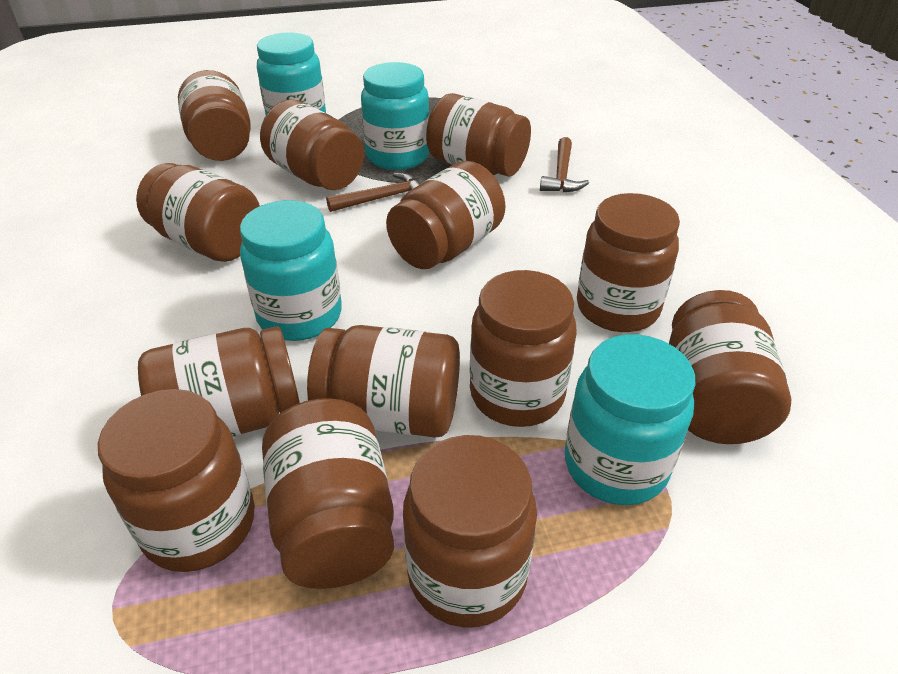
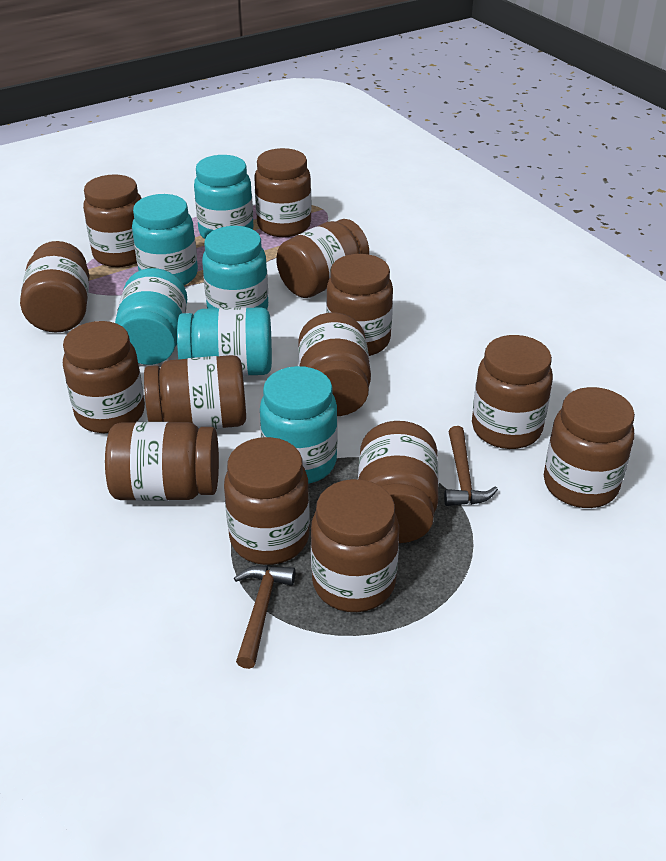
brown jar: [98,389,255,572] [136,163,260,262] [138,326,300,437] [178,70,251,161] [260,100,364,190] [262,398,394,589] [307,325,460,438] [386,161,505,269] [403,435,537,627] [426,93,531,177] [470,270,577,427] [577,193,680,332] [669,290,791,444] = 13 -> [20,241,89,333] [63,321,145,433] [83,174,142,267] [105,422,219,501] [144,355,246,429] [224,437,310,565] [254,148,312,237] [276,219,369,298] [298,312,371,416] [311,479,399,612] [326,254,393,356] [358,421,439,543] [472,335,553,449] [544,387,635,508] = 14
turquoise jar: [240,200,342,341] [257,33,326,115] [361,62,429,170] [565,334,695,505] = 4 -> [115,268,187,365] [132,194,198,285] [177,307,272,376] [194,155,253,239] [202,226,268,309] [260,366,338,484] = 6

